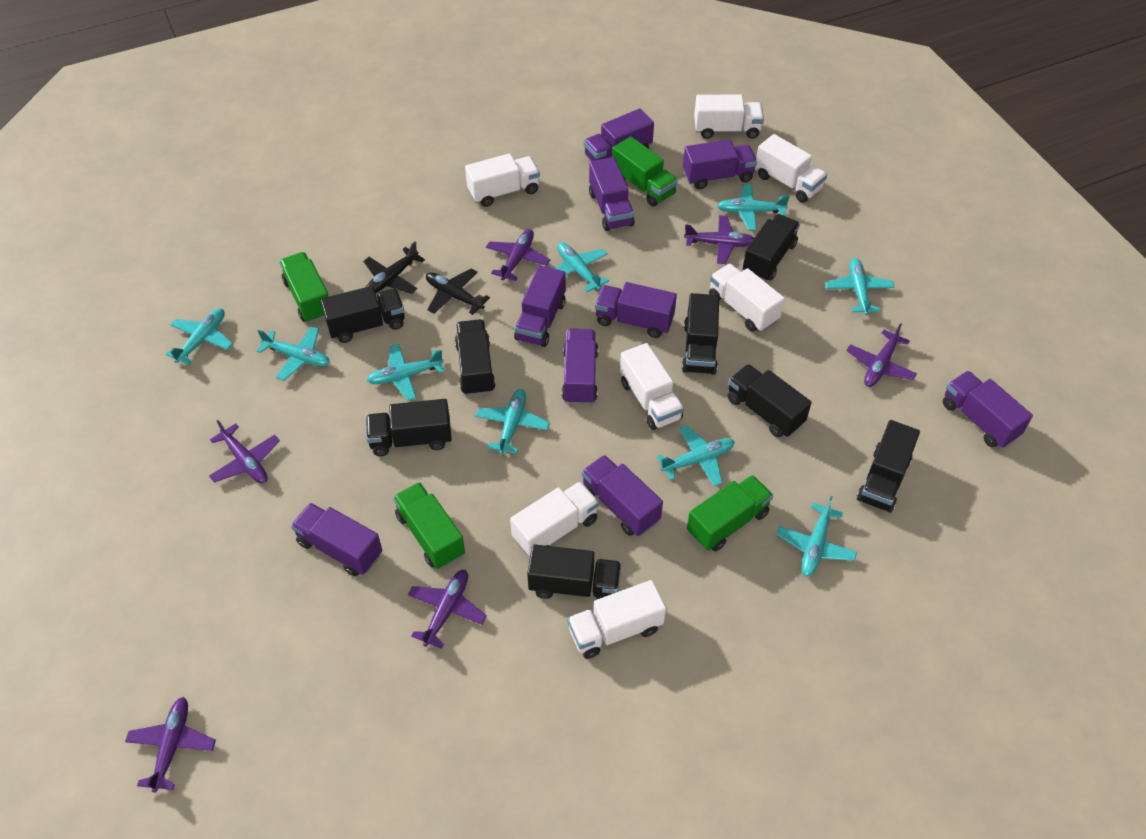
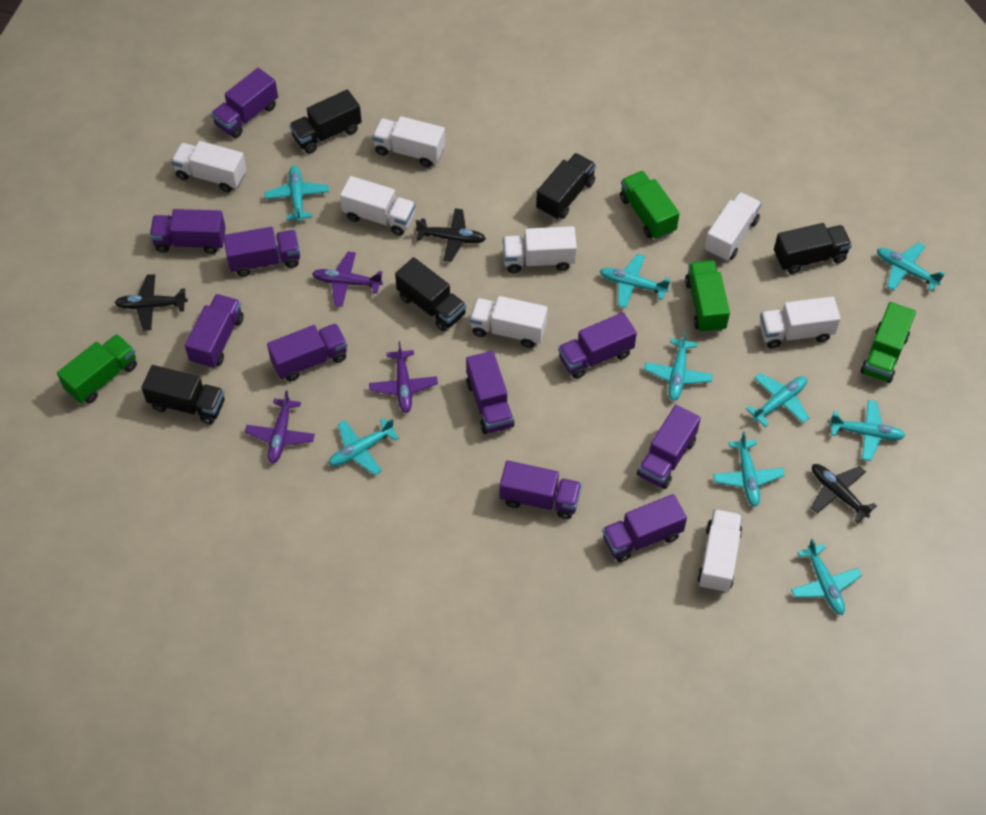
black plane: [363,242,425,294] [426,268,490,315] = 2 -> [115,274,188,331] [416,208,486,262] [811,464,877,523] = 3
black truck: [321,286,405,343] [366,399,452,456] [455,319,496,396] [527,544,621,600] [682,293,719,375] [727,364,812,437] [743,214,800,281] [857,420,920,513] = 8 -> [141,365,225,424] [289,89,362,154] [395,257,466,332] [536,153,596,220] [774,223,852,274] = 5
purple plane: [125,697,216,793] [209,420,280,484] [408,570,487,649] [486,229,550,281] [684,215,754,264] [846,323,917,387] = 6 -> [245,390,315,464] [312,251,383,307] [369,341,438,413] = 3
purple truck: [291,503,382,577] [514,265,566,347] [562,329,598,405] [582,455,663,536] [584,108,654,161] [589,157,635,231] [595,282,677,338] [683,139,757,189] [943,371,1033,448] = 9 -> [150,209,226,254] [185,294,244,369] [211,68,278,138] [223,227,300,277] [267,323,347,382] [466,351,515,434] [500,461,582,519] [558,312,637,379] [602,494,687,562] [637,405,701,489] = 10
white truck: [465,153,540,207] [510,481,599,557] [567,580,666,659] [620,343,684,430] [694,95,764,139] [709,263,785,332] [755,134,827,203] = 7 -> [171,141,246,192] [340,176,415,236] [372,116,445,167] [470,296,548,348] [503,226,577,273] [697,509,742,593] [705,192,761,261] [760,296,841,349] = 8

